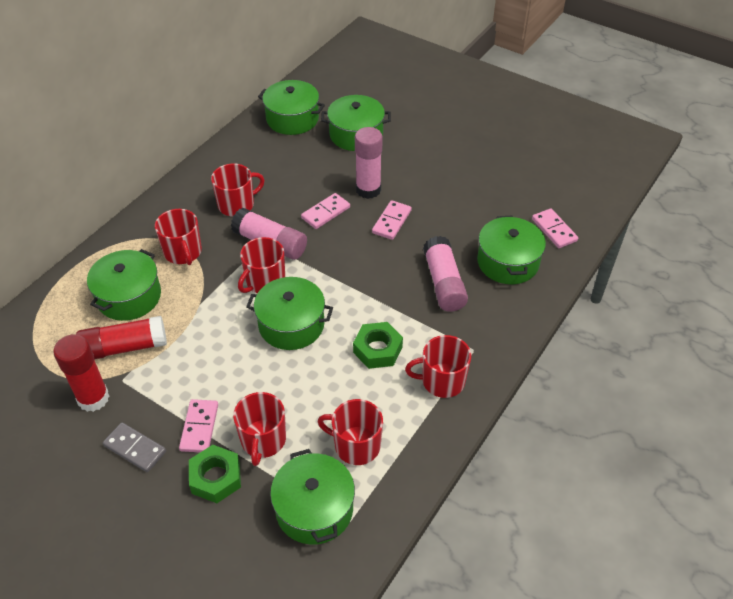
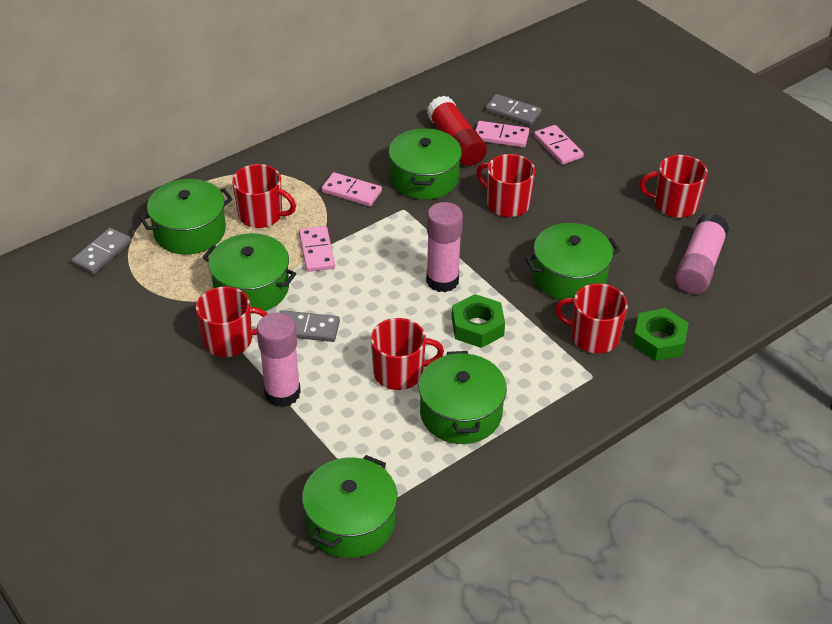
grey domino: [103,422,166,472] = 1 -> [71,228,132,275] [279,310,340,342] [485,94,542,126] = 3
red glue stick: [53,334,109,412] [76,316,167,359] = 2 -> [427,96,487,166] = 1

